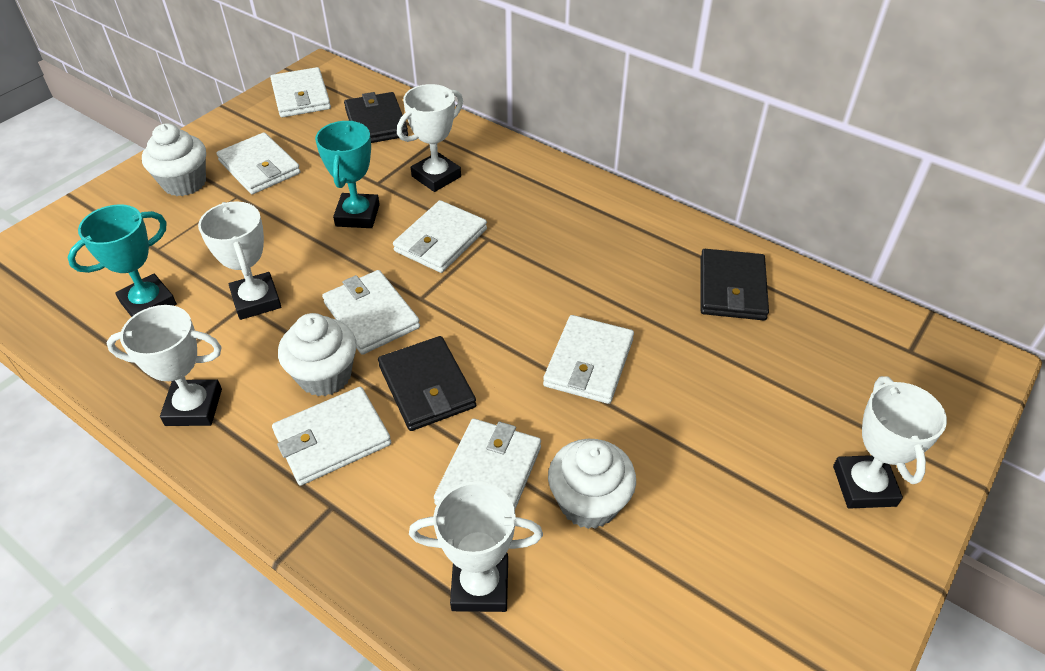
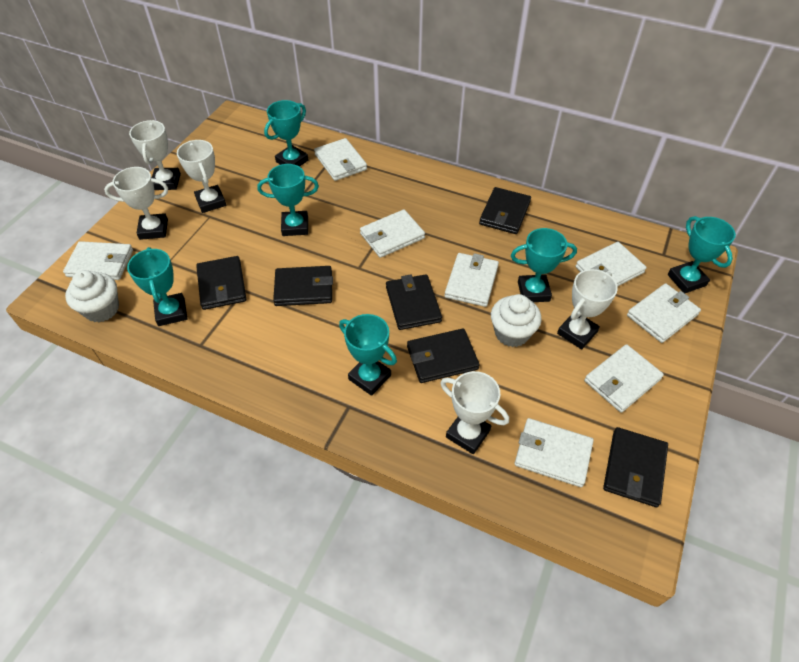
black wallet: [344,92,408,143] [378,336,476,431] [701,249,769,320] = 3 -> [196,256,246,310] [273,266,333,306] [386,274,442,330] [407,328,480,383] [479,187,531,234] [603,427,668,507] = 6
turquoise trophy: [67,204,177,317] [315,120,380,228] = 2 -> [127,247,188,326] [257,164,319,236] [264,100,308,167] [339,314,397,396] [511,228,577,302] [668,216,736,293] = 6
white cupcake: [142,123,206,196] [278,313,357,396] [548,439,636,529] = 3 -> [65,270,119,322] [491,294,542,347] = 2
white wallet: [216,133,301,194] [270,67,331,117] [272,387,391,486] [322,270,420,355] [393,200,487,273] [434,419,541,509] [543,315,634,404] = 7 -> [63,241,133,280] [314,138,367,181] [360,210,425,258] [444,253,499,307] [514,418,594,487] [576,242,647,287] [584,344,664,413] [627,283,701,343] = 8

